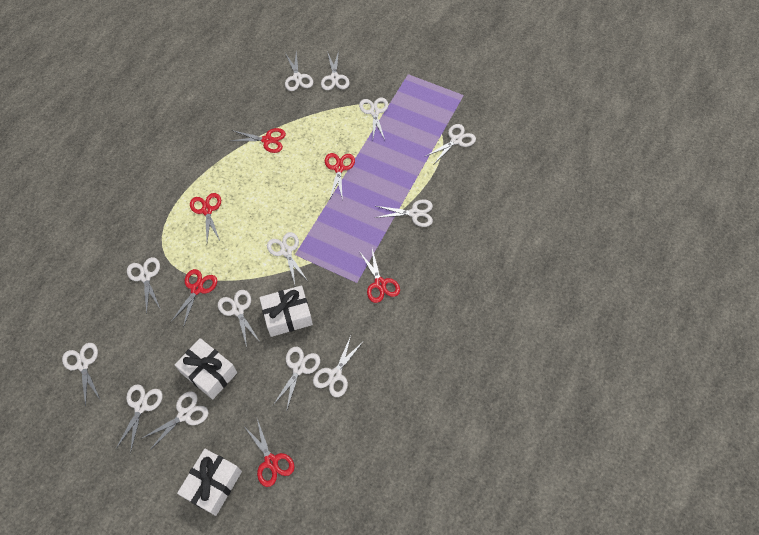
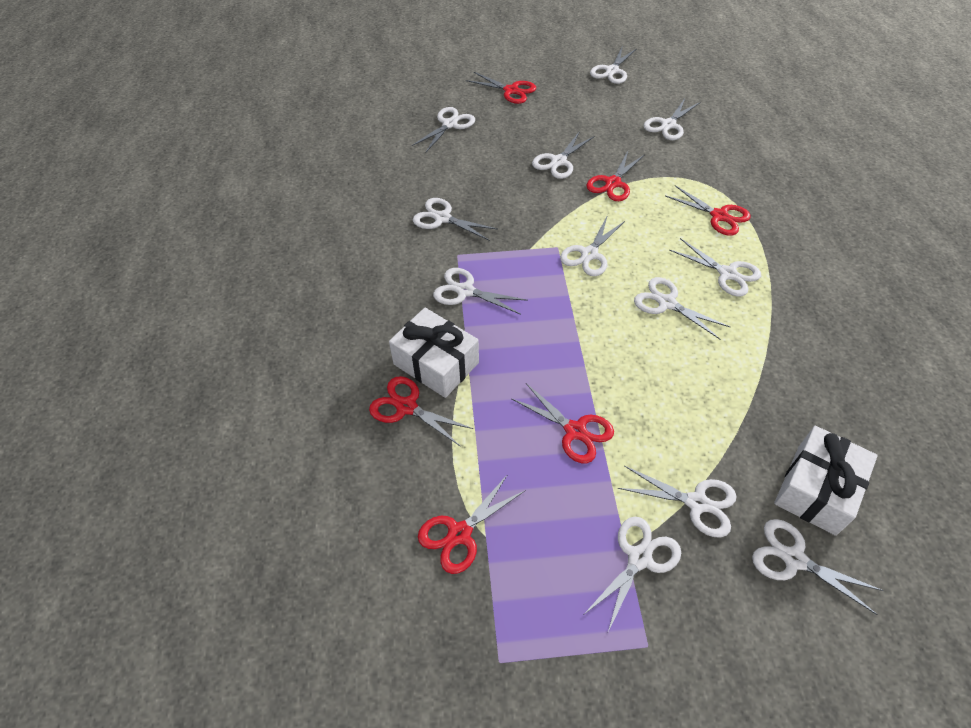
white gift: [175,338,237,399] [177,449,242,516] [259,285,313,337] = 3 -> [389,308,479,398] [774,426,878,536] = 2
white scissors: [62,343,101,407] [115,384,163,454] [127,257,161,314] [141,392,209,451] [218,290,260,347] [267,232,308,284] [273,347,320,412] [285,51,313,91] [313,336,363,397] [321,51,349,90] [359,98,388,140] [374,199,433,227] [426,124,476,164] = 13 -> [412,107,475,153] [413,198,497,241] [433,268,528,315] [532,131,593,179] [560,215,625,276] [584,517,681,634] [590,48,636,84] [618,466,737,537] [634,277,730,340] [643,99,700,140] [670,238,761,297] [752,519,884,615] = 12

